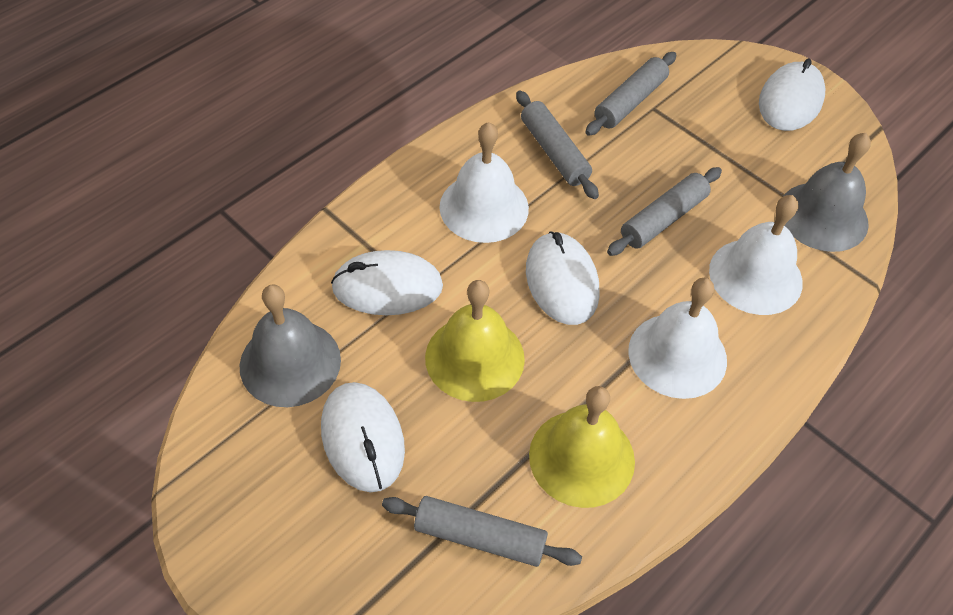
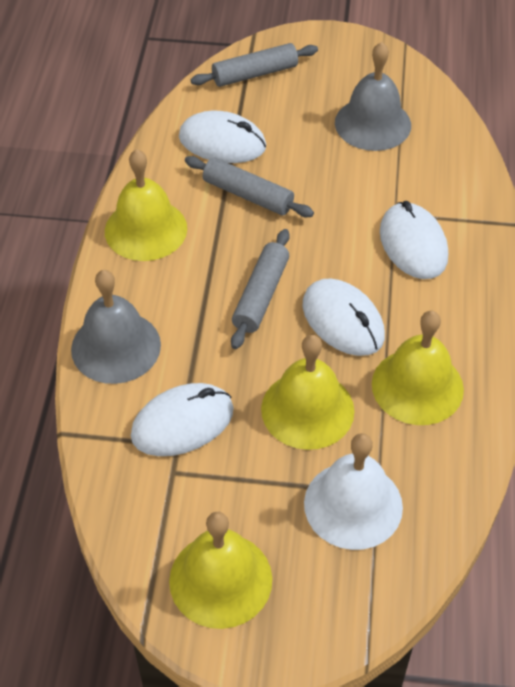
grey rolling pin: [382,496,582,567] [516,90,599,199] [585,52,676,136] [607,167,722,256] = 4 -> [185,156,314,217] [191,43,318,87] [231,229,290,349] = 3
white bell: [439,122,529,243] [628,278,727,399] [709,195,803,315] = 3 -> [304,433,403,550] = 1
yellow bell: [425,280,525,402] [529,386,635,508] = 2 -> [105,149,187,261] [169,512,272,629] [261,335,354,450] [372,311,464,425] = 4

